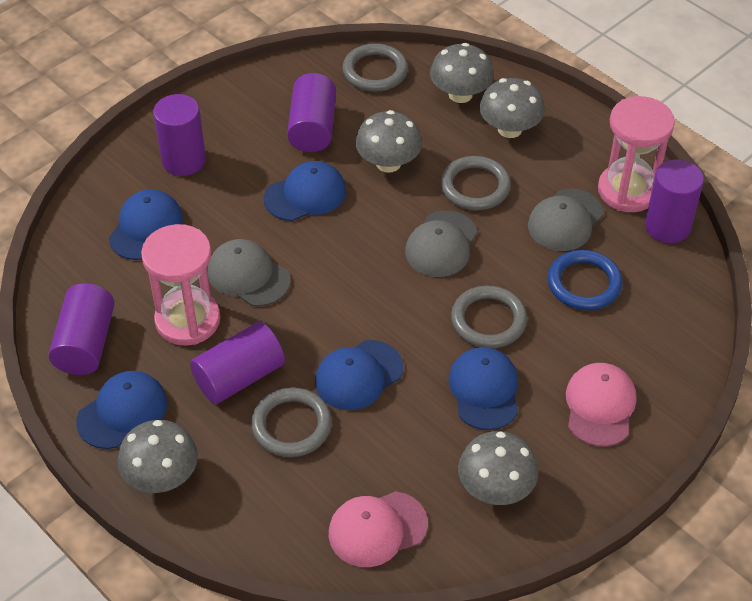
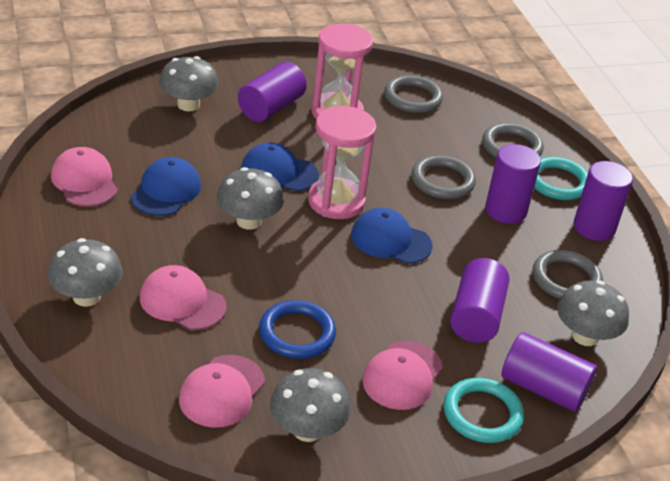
blue cap: [76,371,167,449] [109,189,183,260] [264,161,346,221] [315,340,403,410] [449,347,518,430] = 5 -> [131,157,201,216] [241,143,319,191] [351,208,433,264] = 3
grey cap: [207,239,290,306] [405,211,477,277] [528,189,604,251] = 3 -> none = 0
pink cap: [329,491,428,567] [566,363,636,447] = 2 -> [51,147,118,207] [140,265,227,330] [179,355,265,428] [362,341,443,410] = 4
turquoise ring: none = 0 -> [444,378,524,443] [534,157,588,200] = 2

